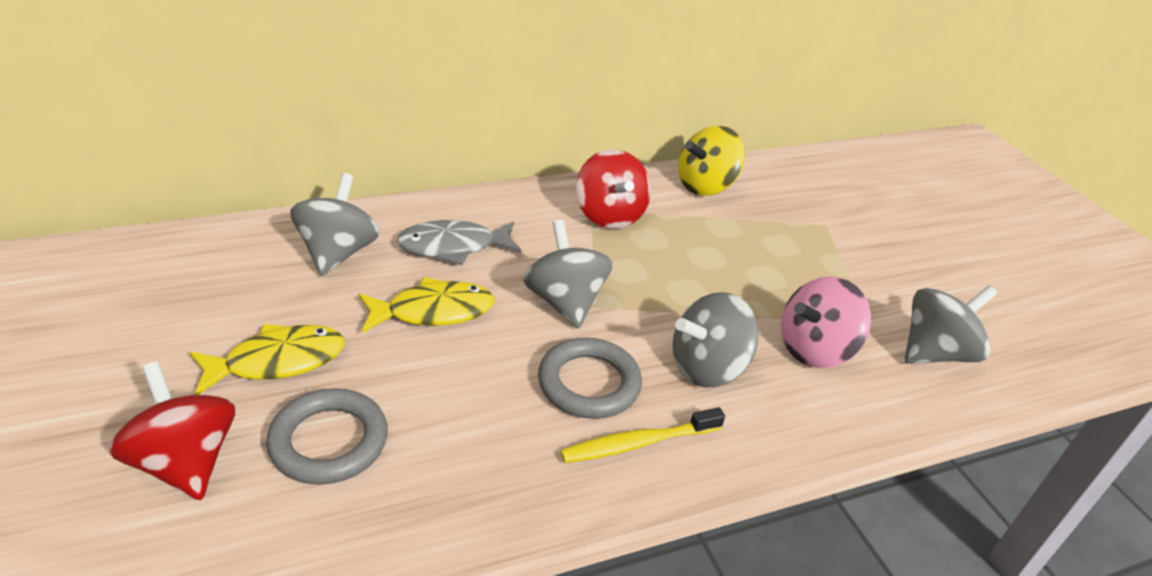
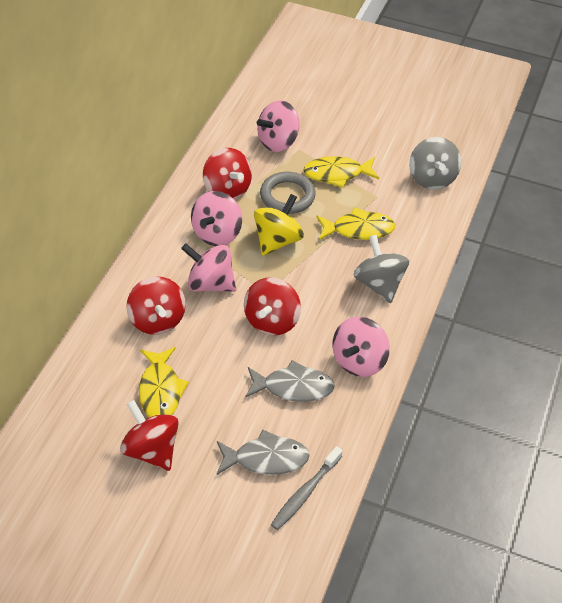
grey fish: [397,220,521,265] = 1 -> [217,429,310,475] [245,360,335,402] = 2
grey ring: [266,388,388,485] [538,338,642,419] = 2 -> [260,172,316,214] = 1
grey spinning top: [290,173,380,276] [523,220,613,329] [673,292,759,387] [905,285,998,364] = 4 -> [353,235,409,304] [409,137,461,190] = 2
grey toothbrush: none = 0 -> [271,446,343,530] = 1
pink spinning top: [781,277,871,368] = 1 -> [181,243,236,292] [191,191,242,246] [257,100,300,152] [332,317,390,377] = 4
red spinning top: [109,362,235,500] [576,149,651,229] = 2 -> [120,400,179,471] [127,276,186,335] [203,148,252,200] [244,277,301,336] = 4
yellow fish: [189,324,345,395] [358,277,495,333] = 2 -> [139,347,189,417] [303,156,379,188] [316,207,395,240] = 3
yellow toothbrush: [560,407,725,463] = 1 -> none = 0

